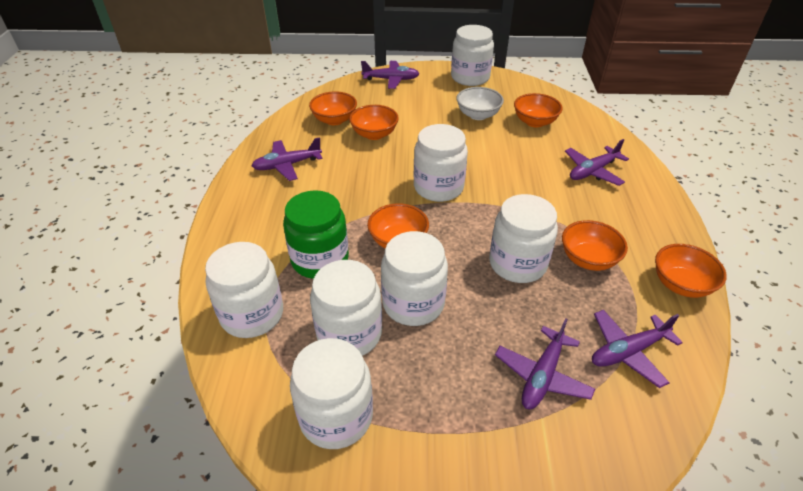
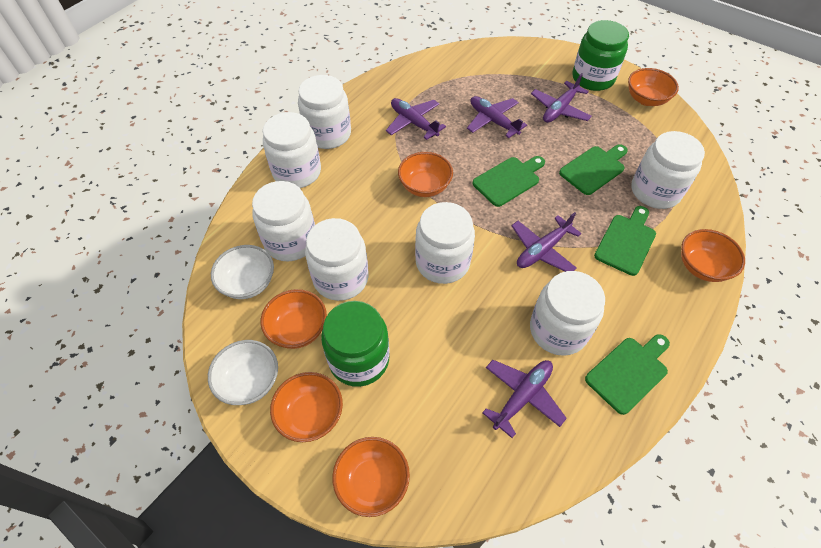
green cutting board: none = 0 -> [472,156,545,207] [559,144,628,195] [585,334,670,415] [594,206,656,276] = 4
green jar: [283,190,349,279] = 1 -> [321,301,390,387] [572,20,629,91] = 2
white bowl: [456,87,504,120] = 1 -> [208,340,278,405] [211,245,274,299] = 2

